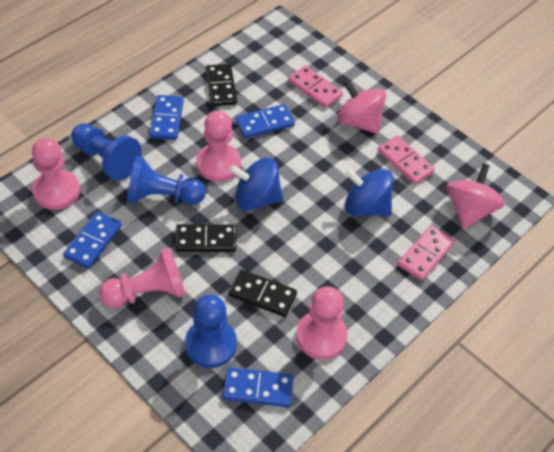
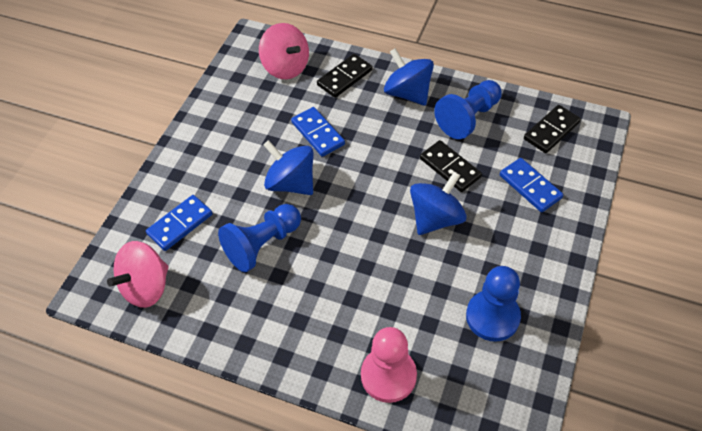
blue domino: [63,211,122,269] [150,95,184,140] [223,367,293,407] [236,104,295,138] = 4 -> [146,195,212,251] [291,107,345,157] [500,158,563,212] = 3
blue spinning top: [229,157,283,211] [345,167,394,216] = 2 -> [264,140,313,195] [384,48,434,106] [410,172,467,235] = 3
pink domino: [288,66,343,108] [378,135,435,184] [398,225,455,281] = 3 -> none = 0
pink pawn: [32,138,80,210] [99,247,186,308] [196,111,241,182] [296,286,348,360] = 4 -> [361,327,417,403] = 1

